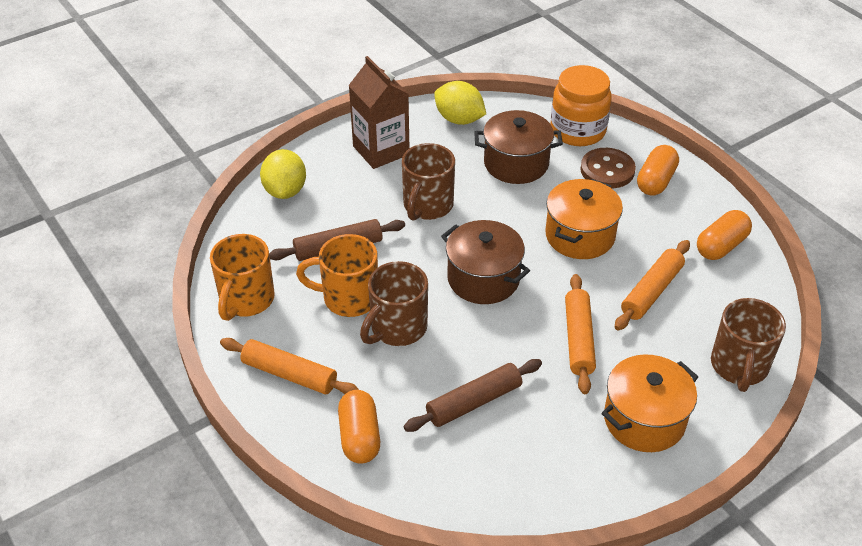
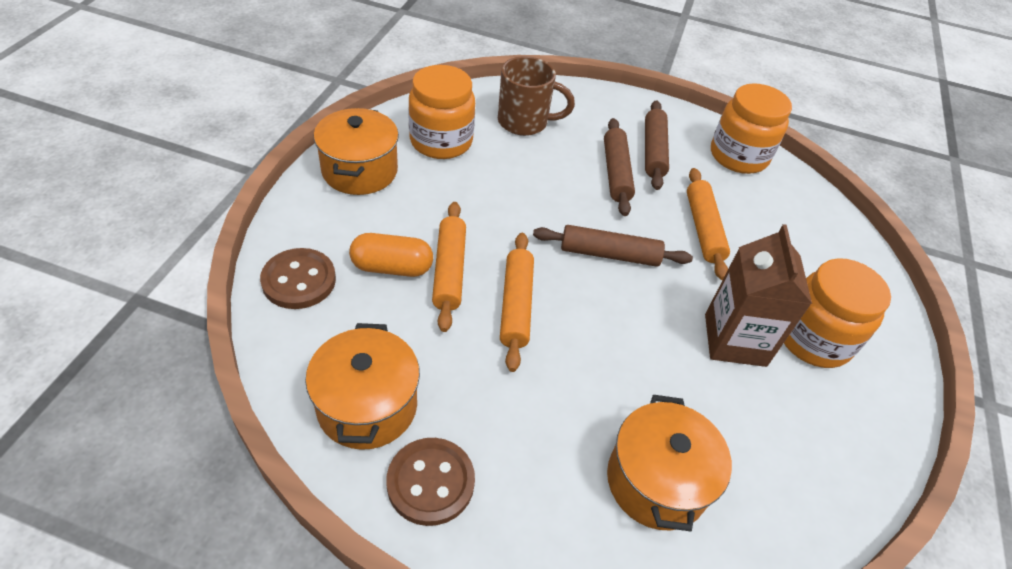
brown button: [580,148,636,188] = 1 -> [260,248,336,309] [386,438,475,526] = 2
brown mug: [360,261,428,346] [402,143,455,221] [711,298,786,392] = 3 -> [498,56,575,136] = 1
brown pot: [441,220,530,304] [474,110,563,184] = 2 -> none = 0
brown rolling pin: [269,219,405,261] [404,359,542,432] = 2 -> [533,225,693,267] [604,118,635,216] [645,100,669,190] = 3
orange capsule: [338,390,380,464] [637,145,679,196] [697,210,752,260] = 3 -> [349,233,433,277] = 1
orange jar: [551,65,612,146] = 1 -> [408,65,475,159] [711,83,792,174] [784,258,891,368] = 3
orange mug: [210,234,275,321] [296,234,378,317] = 2 -> none = 0
orange pot: [545,179,623,259] [602,354,698,452] = 2 -> [305,323,420,450] [314,108,399,195] [607,395,732,531] = 3
yellow lemon: [260,149,306,199] [434,81,486,125] = 2 -> none = 0

